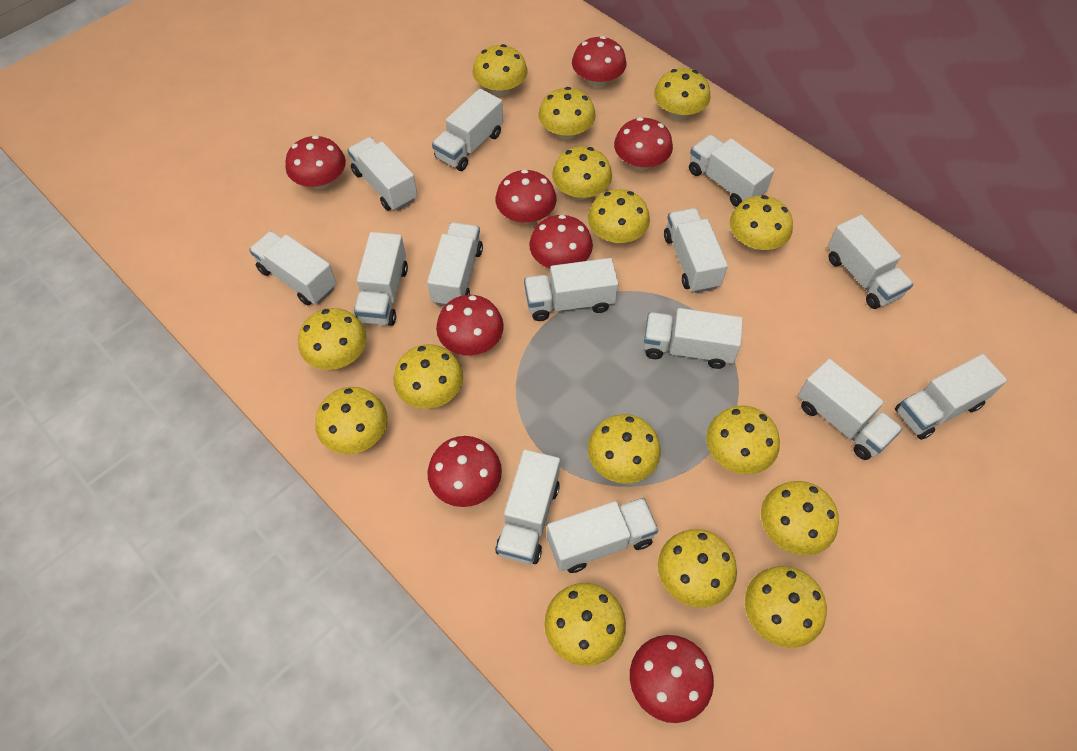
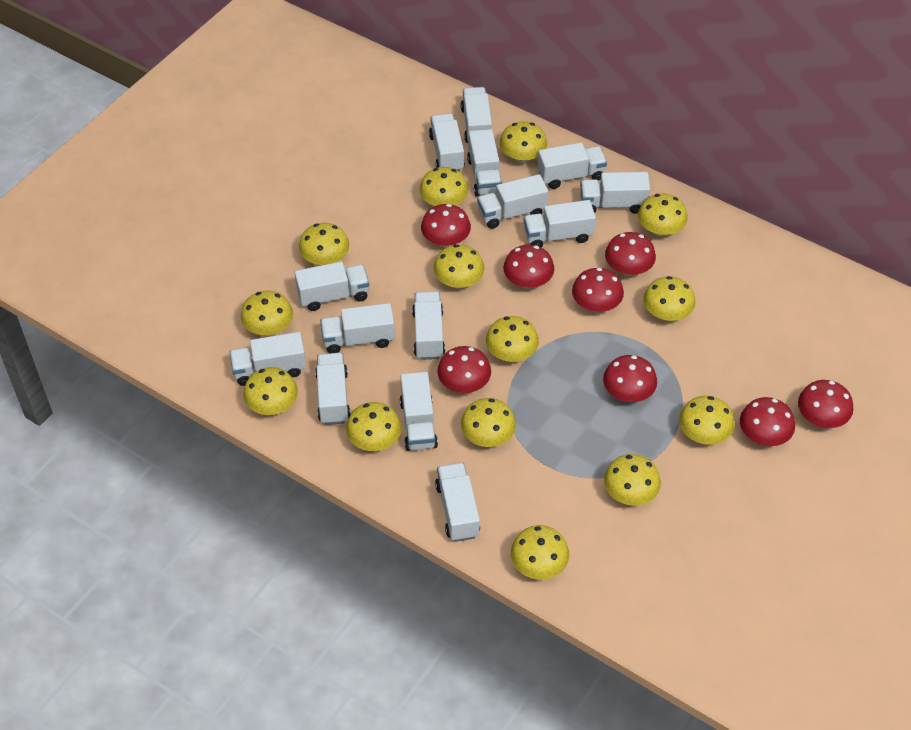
yellow mushroom: [298,308,367,370] [315,387,388,454] [394,344,463,409] [473,44,528,96] [538,87,596,140] [544,583,626,666] [552,146,612,200] [588,189,650,243] [588,414,661,484] [654,68,711,120] [658,529,737,608] [706,406,780,474] [730,195,793,250] [745,566,827,648] [761,481,839,556] = 15 -> [241,291,293,335] [243,367,298,415] [299,223,349,265] [346,402,401,451] [420,167,468,206] [433,244,484,289] [461,398,516,447] [486,316,539,362] [500,121,547,163] [511,525,569,580] [604,454,661,506] [638,193,688,237] [643,276,696,321] [679,396,735,445] = 14

